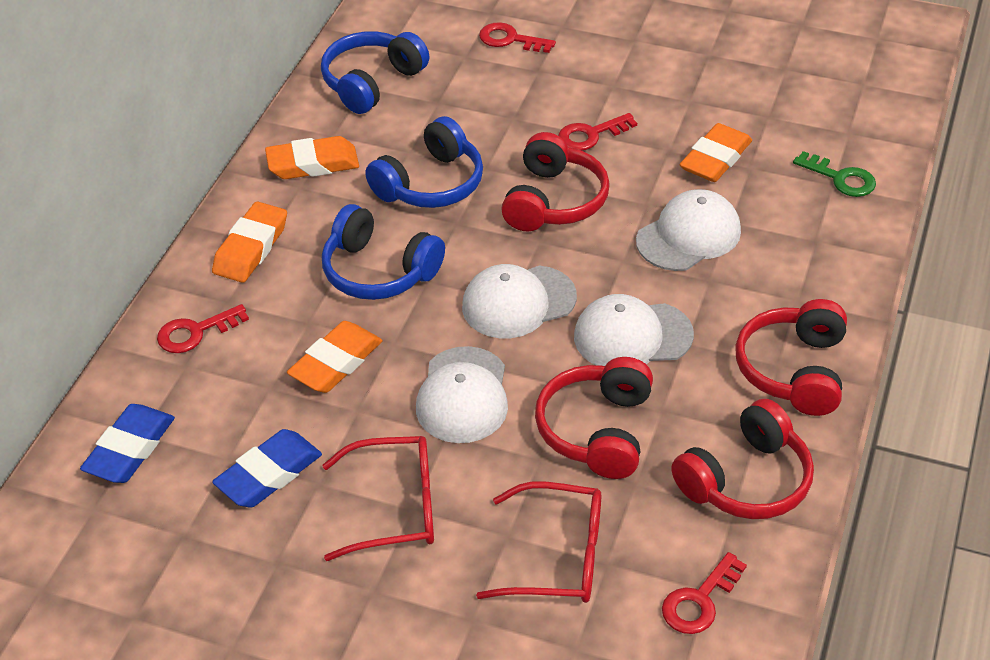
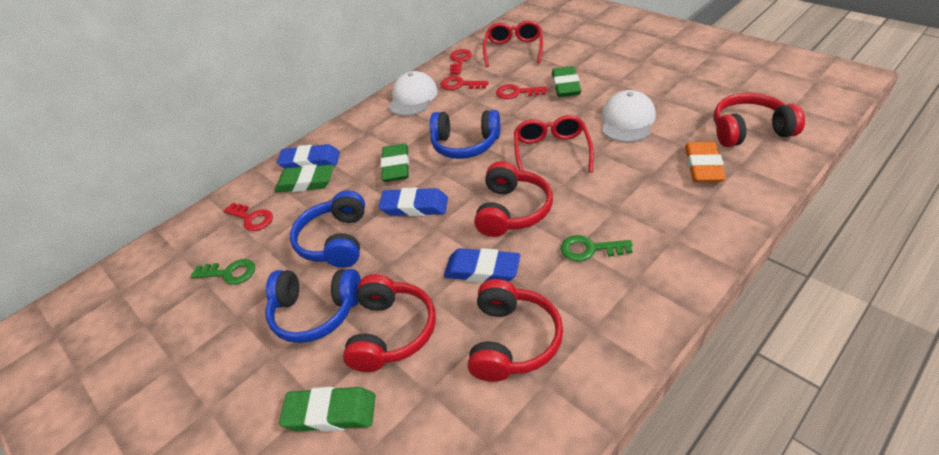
blue eraser: [80,404,175,483] [212,429,322,507] = 2 -> [277,144,340,169] [378,187,448,216] [444,248,520,283] = 3
green eraser: none = 0 -> [274,164,334,192] [279,387,376,432] [381,144,409,182] [552,66,581,97] = 4
green key: [793,151,876,197] = 1 -> [191,259,255,285] [561,235,633,262] = 2
orange eraser: [212,202,287,283] [265,136,359,179] [287,321,382,393] [680,123,752,182] = 4 -> [685,142,726,182] = 1
white cap: [416,346,508,443] [462,264,577,338] [574,294,694,366] [636,189,741,271] = 4 -> [388,71,438,116] [601,90,656,142] = 2

